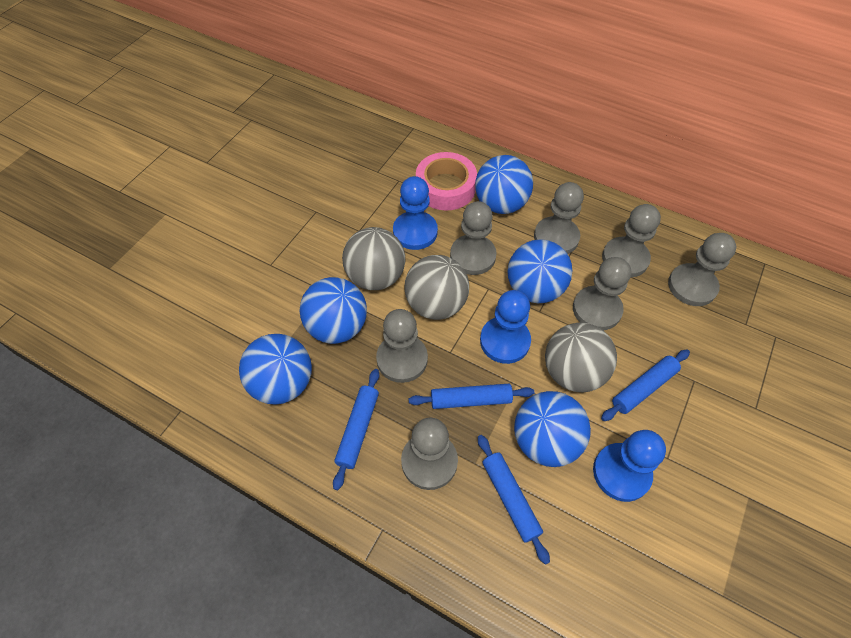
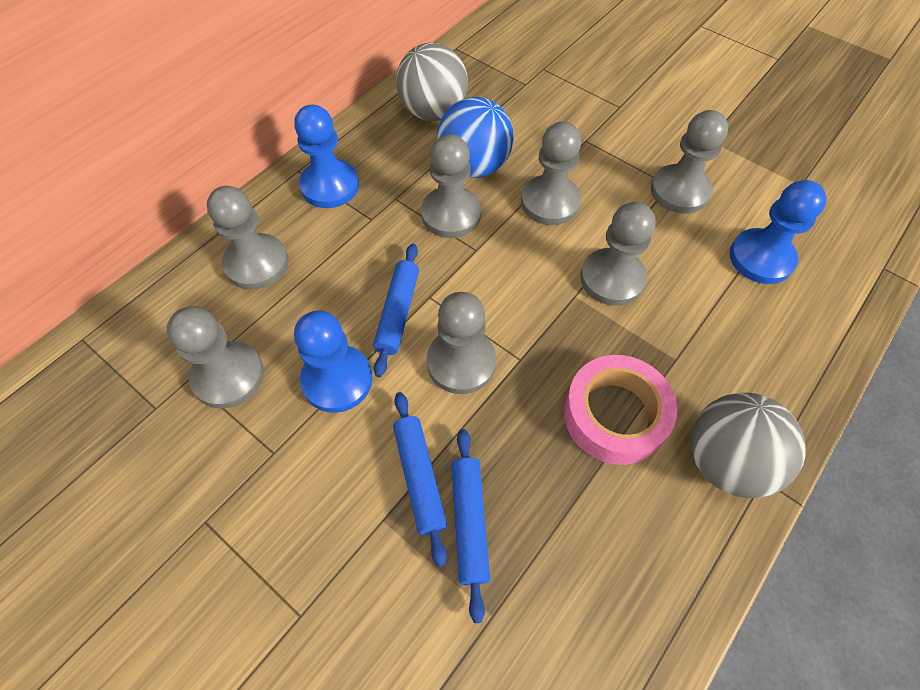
blue ball: [239,334,312,405] [299,277,367,344] [475,155,533,214] [507,239,572,303] [514,391,591,467] = 5 -> [437,97,514,178] = 1
blue rolling pin: [333,369,380,490] [409,384,534,409] [478,435,550,565] [601,350,690,421] = 4 -> [373,244,419,377] [393,392,447,567] [451,429,490,623] = 3
grey ball: [342,227,405,290] [405,255,469,320] [545,323,617,392] = 3 -> [396,43,468,121] [691,393,806,498] = 2

